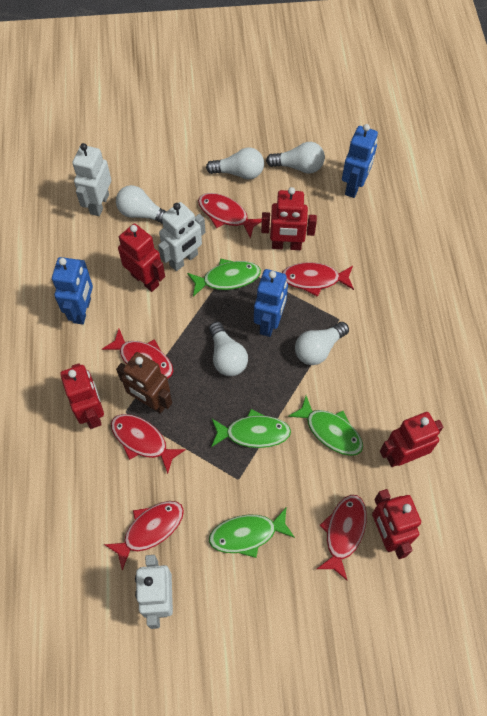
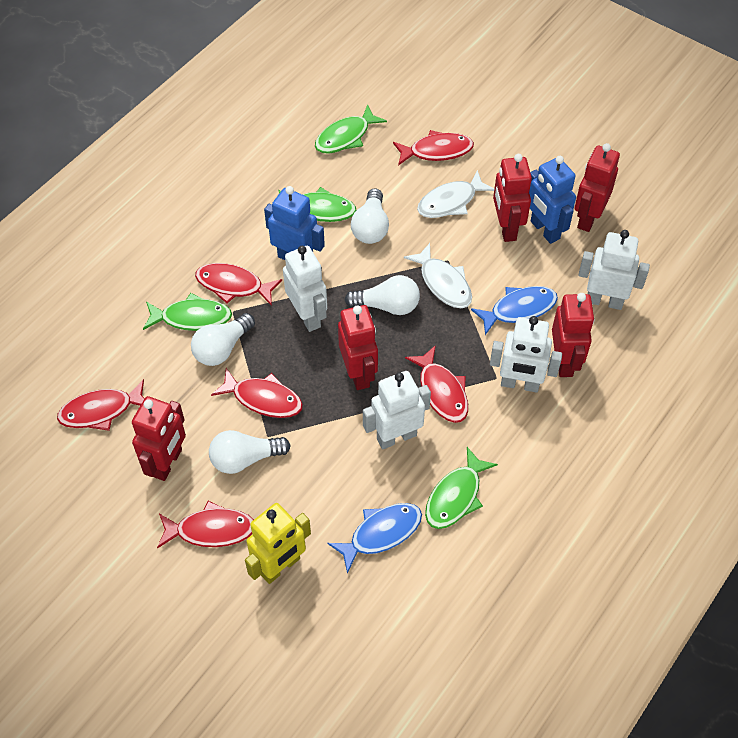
blue fish: none = 0 -> [328,503,422,573] [471,286,558,335] = 2
blue robot: [52,257,93,325] [254,269,288,337] [342,124,378,198] = 3 -> [264,186,325,260] [529,156,576,244] = 2
brown robot: [116,352,172,414] = 1 -> none = 0
white fish: none = 0 -> [404,243,472,308] [417,170,494,218] = 2
white light bulb: [116,185,167,224] [206,147,264,180] [209,322,248,376] [266,142,325,174] [295,322,349,365] = 5 -> [191,313,255,366] [209,430,291,474] [345,275,420,315] [351,188,389,244] = 4
white robot: [72,143,111,216] [135,555,173,629] [158,202,205,271] = 3 -> [283,246,327,332] [363,371,431,449] [490,316,562,393] [579,230,650,310] = 4
yellow robot: none = 0 -> [245,503,311,584] = 1

